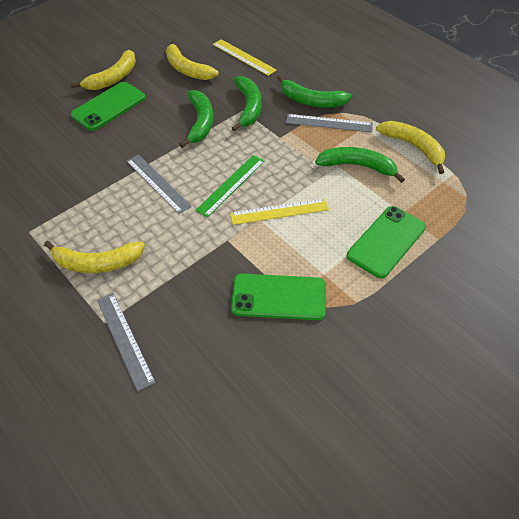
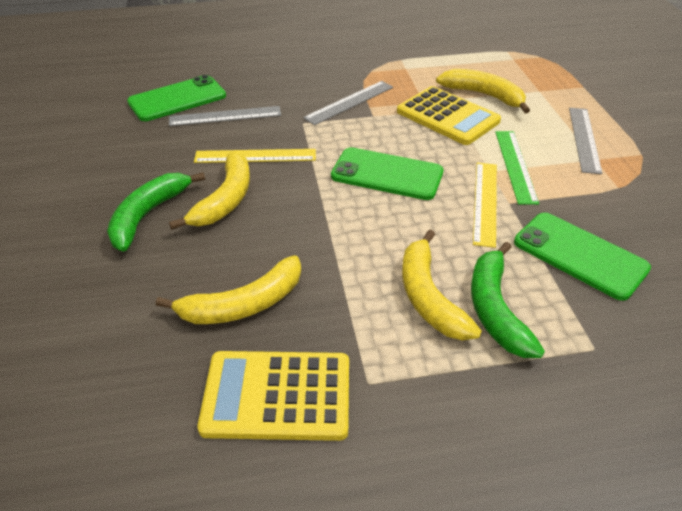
green banana: [179,90,213,148] [232,76,261,132] [277,75,352,107] [315,147,405,183] = 4 -> [107,172,205,252] [471,242,545,358] = 2
yellow calculator: none = 0 -> [197,351,349,441] [397,86,501,145] = 2

